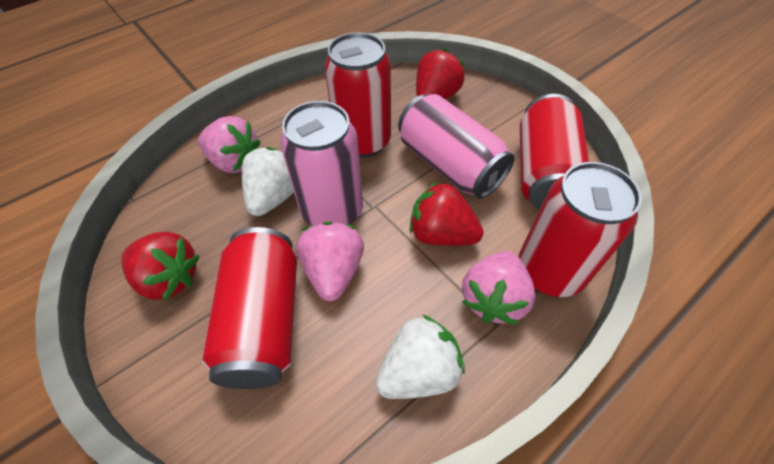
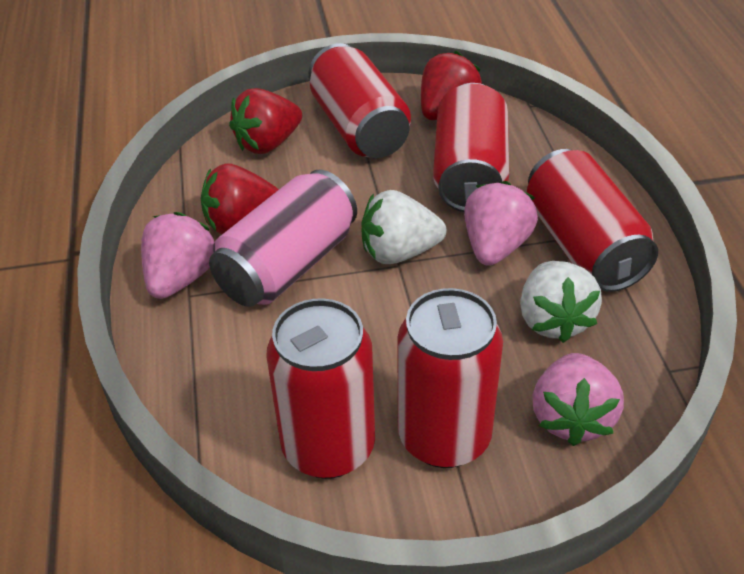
pink can: [280,101,363,226] [398,94,515,199] = 2 -> [209,170,357,307] = 1
red can: [202,227,297,389] [325,32,391,158] [519,162,642,297] [520,94,589,210] = 4 -> [266,298,375,479] [308,43,411,158] [398,288,503,468] [433,83,509,212] [527,149,658,292] = 5

